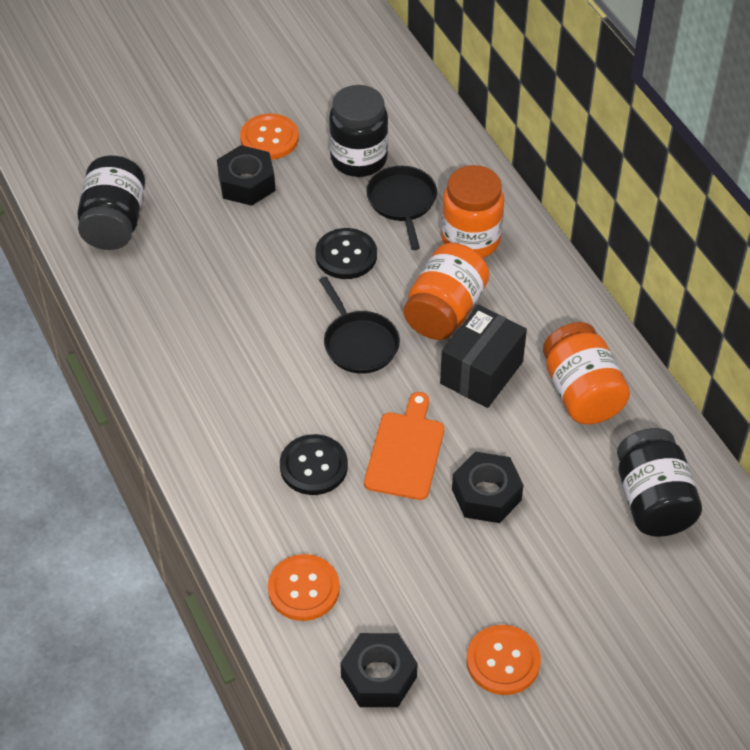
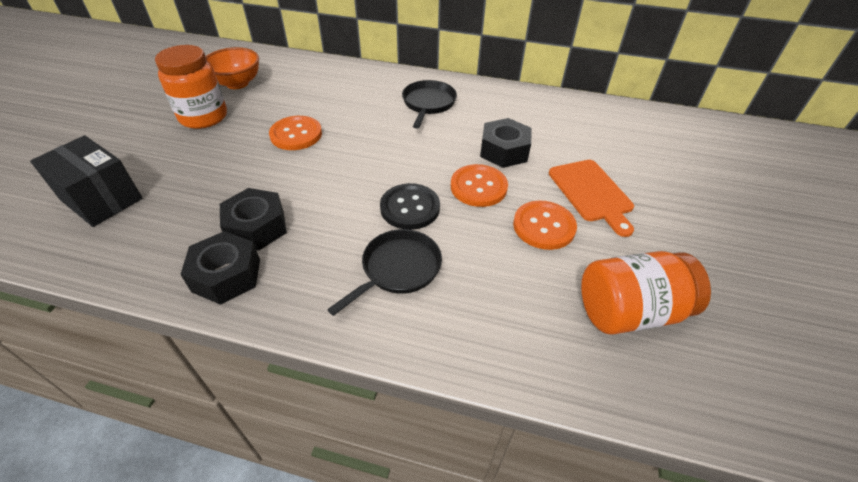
black button: [280,434,348,495] [315,228,377,279] = 2 -> [380,183,440,230] = 1
black jar: [77,156,145,250] [329,85,388,177] [617,428,702,537] = 3 -> none = 0
orange bowl: none = 0 -> [206,47,259,89] = 1
orange jar: [404,243,489,340] [441,165,504,258] [543,322,630,424] = 3 -> [155,45,227,129] [581,251,711,335] = 2

